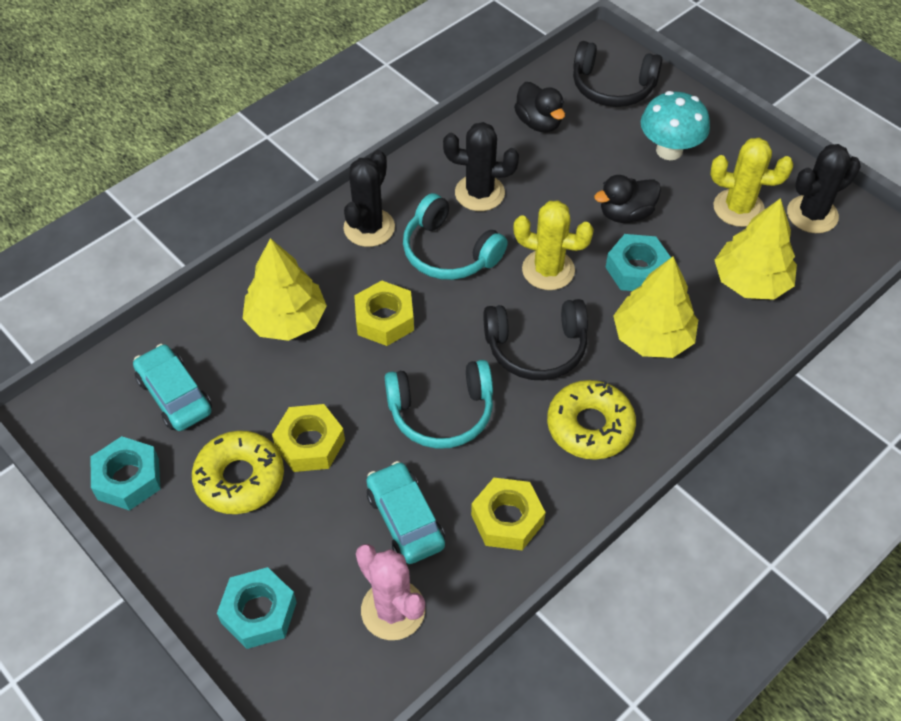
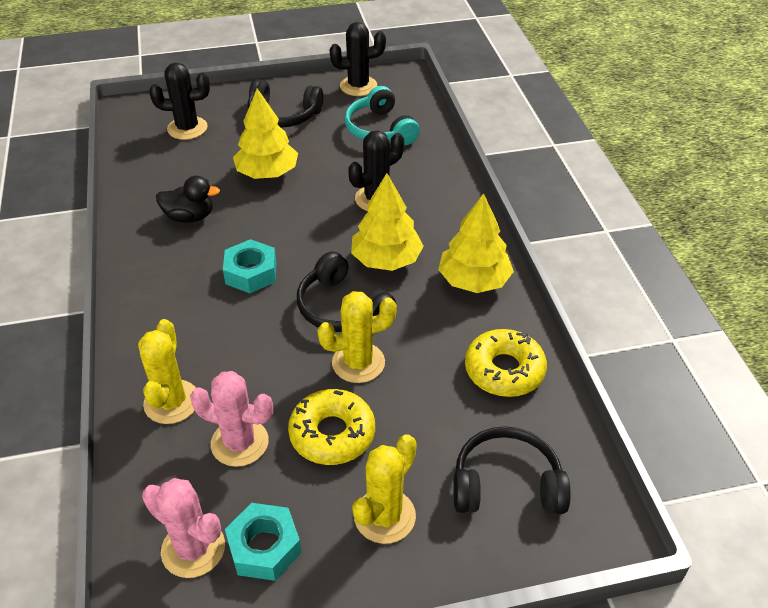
black duck: [514,82,565,132] [594,175,661,223] = 2 -> [156,176,220,223] = 1
black headphones: [483,299,588,380] [573,41,662,107] = 2 -> [247,79,323,128] [297,251,396,332] [453,426,571,514] = 3
pink cactus: [356,544,425,640] = 1 -> [142,478,225,578] [190,371,273,467] = 2
turquoise car: [133,344,212,431] [366,461,445,564] = 2 -> none = 0
turquoise headphones: [385,360,493,449] [403,193,508,280] = 2 -> [345,86,420,146] = 1
turquoise mushroom: [641,91,710,160] = 1 -> none = 0
turquoise nut: [90,436,160,511] [217,567,297,649] [605,234,671,291] = 3 -> [223,239,277,293] [225,503,302,581] = 2
yellow cactus: [513,200,594,290] [710,138,794,227] = 2 -> [138,319,196,424] [317,291,397,383] [352,434,417,544] = 3
yellow nut: [272,404,345,472] [354,280,414,346] [471,478,545,550] = 3 -> none = 0

